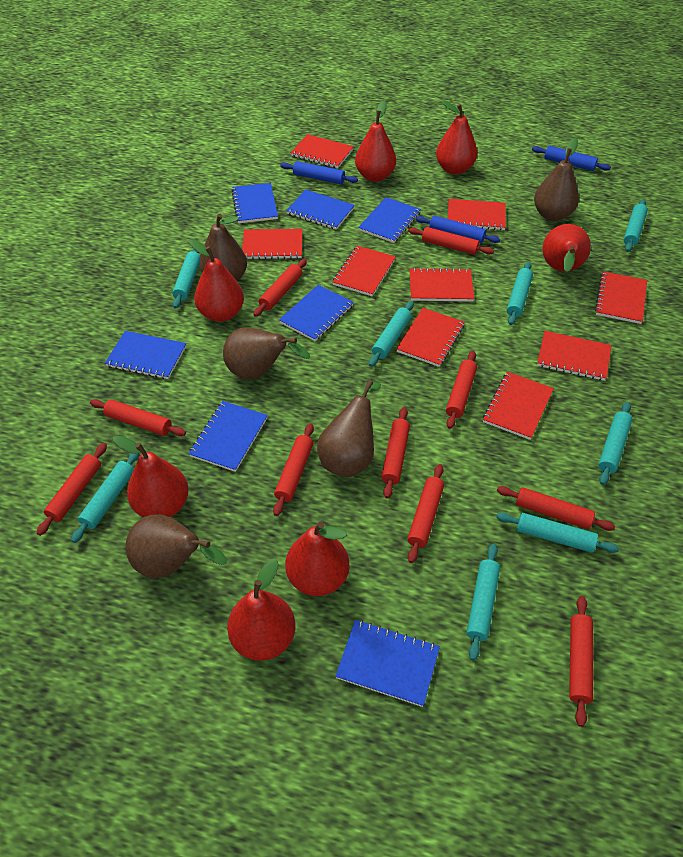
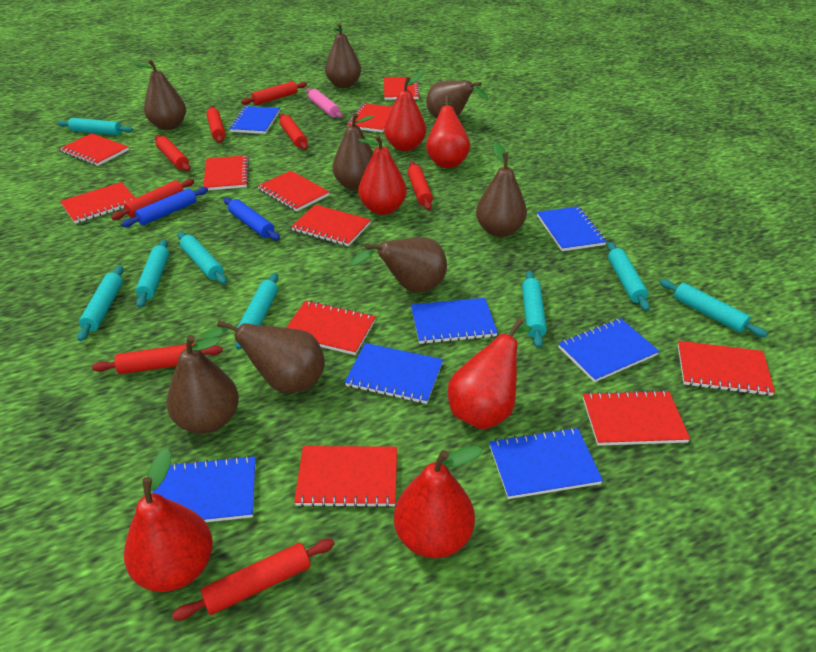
blue rolling pin: [281,161,358,184] [416,216,500,243] [532,146,611,171] = 3 -> [121,187,208,227] [224,197,280,241] = 2
brown pear: [126,514,227,578] [199,214,247,281] [223,327,310,380] [317,380,381,477] [534,138,579,221] = 5 -> [132,59,186,130] [167,335,239,434] [203,320,325,393] [325,23,361,88] [333,113,374,191] [350,237,447,293] [426,80,489,119] [476,142,527,237] = 8
pink rolling pin: none = 0 -> [306,88,343,119] = 1
red notebook: [242,229,302,259] [291,134,354,168] [333,246,396,296] [397,308,465,367] [410,268,474,302] [448,199,506,230] [483,372,554,440] [537,331,611,381] [595,271,647,324] = 9 -> [59,133,129,166] [60,182,135,224] [203,155,249,190] [258,171,329,212] [286,300,376,355] [291,204,371,246] [294,446,397,508] [347,103,392,132] [384,77,420,100] [583,390,690,446] [678,341,775,396] = 11
red pear: [113,436,189,517] [189,239,244,322] [227,559,295,661] [285,522,350,596] [355,101,396,182] [436,100,477,175] [542,224,591,272] = 7 -> [124,448,213,592] [358,135,407,215] [384,72,426,151] [394,446,482,558] [426,96,470,168] [448,318,532,430] = 6
red rolling pin: [37,443,107,536] [90,399,186,436] [253,259,307,317] [273,424,314,516] [381,407,410,498] [407,464,444,563] [408,227,494,255] [446,351,477,429] [497,486,615,531] [569,596,593,727] = 10 -> [92,343,223,374] [111,179,194,220] [155,135,191,171] [172,539,335,620] [206,106,225,143] [241,81,307,105] [279,114,308,150] [408,161,433,210] = 8

